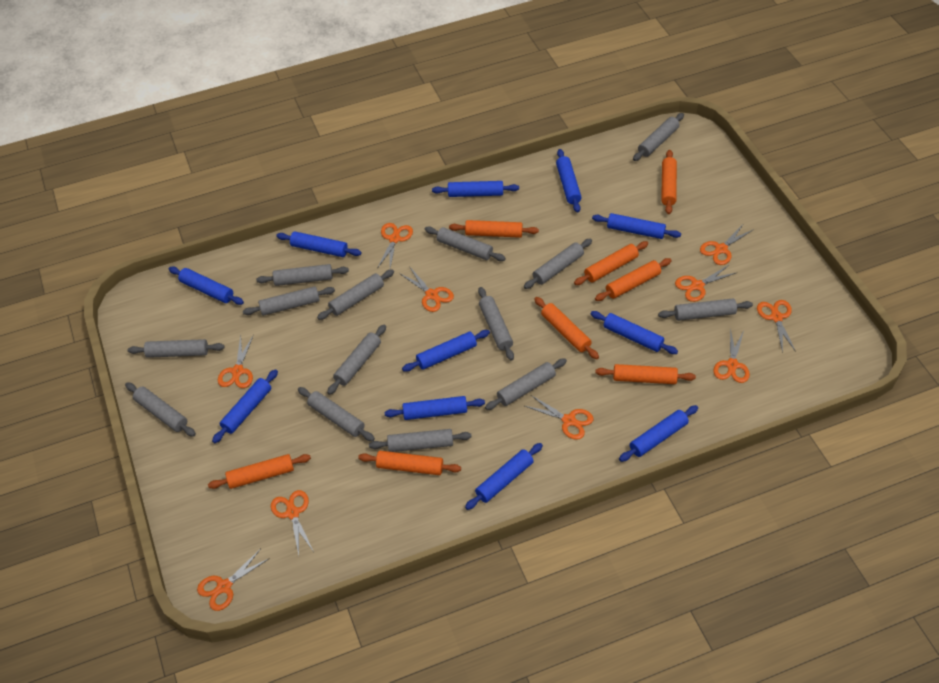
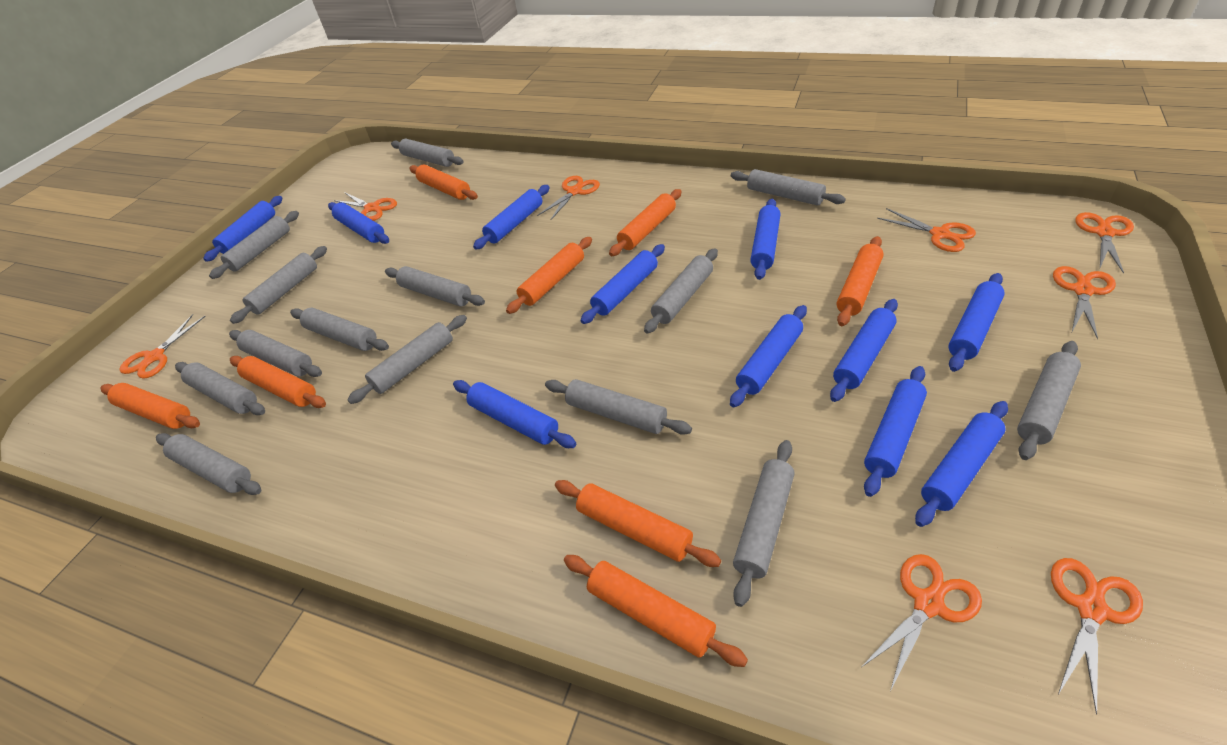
orange scissors: [197,550,270,611] [218,335,254,388] [271,490,314,555] [378,223,413,268] [399,266,454,312] [525,395,593,440] [675,264,738,302] [700,223,754,265] [713,328,750,383] [757,300,796,353] = 10 -> [119,314,206,379] [334,192,397,221] [537,176,600,220] [862,554,982,691] [877,208,976,252] [1051,558,1143,714] [1053,266,1116,339] [1076,212,1134,274] = 8

